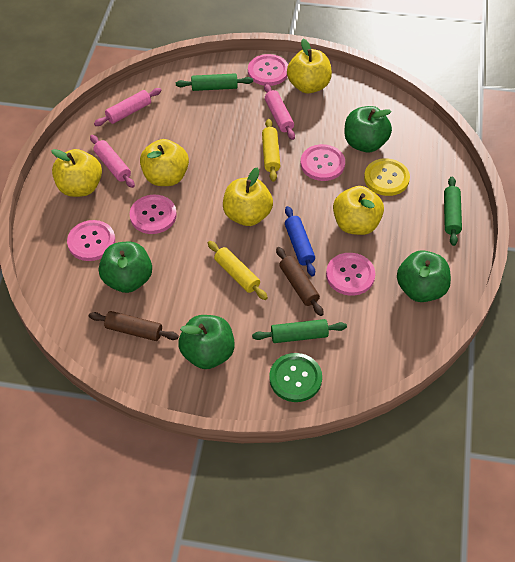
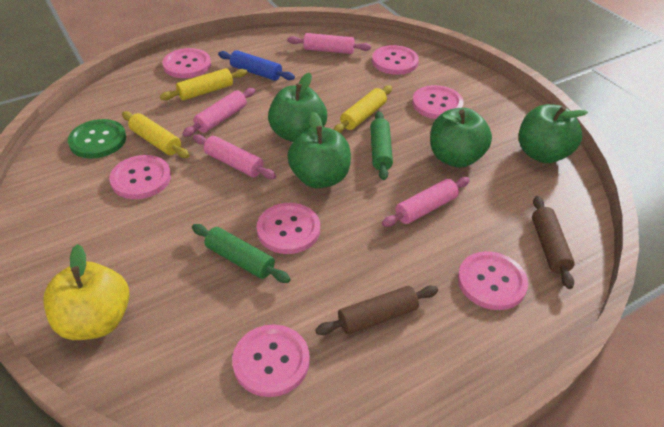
green rolling pin: [176,73,253,91] [252,319,347,343] [444,177,462,246] = 3 -> [192,224,291,283] [370,111,393,180] = 2
pink button: [67,220,115,261] [130,195,177,234] [248,54,288,86] [301,144,345,181] [326,253,375,296] = 5 -> [109,155,171,199] [162,48,211,78] [232,324,310,397] [257,203,320,254] [372,45,419,75] [412,85,464,119] [458,251,528,310] = 7
pink rolling pin: [90,135,135,188] [94,88,162,126] [264,84,295,140] = 3 -> [183,88,255,137] [193,134,276,179] [287,33,371,54] [382,177,470,227] = 4
yellow apple: [51,149,102,197] [140,139,189,186] [223,167,273,226] [287,39,332,93] [333,186,384,235] = 5 -> [43,244,129,340] = 1
yellow button: [364,158,410,196] = 1 -> none = 0
yellow rolling pin: [208,241,268,300] [262,119,280,182] = 2 -> [122,111,190,158] [160,68,248,101] [334,85,392,133] = 3

